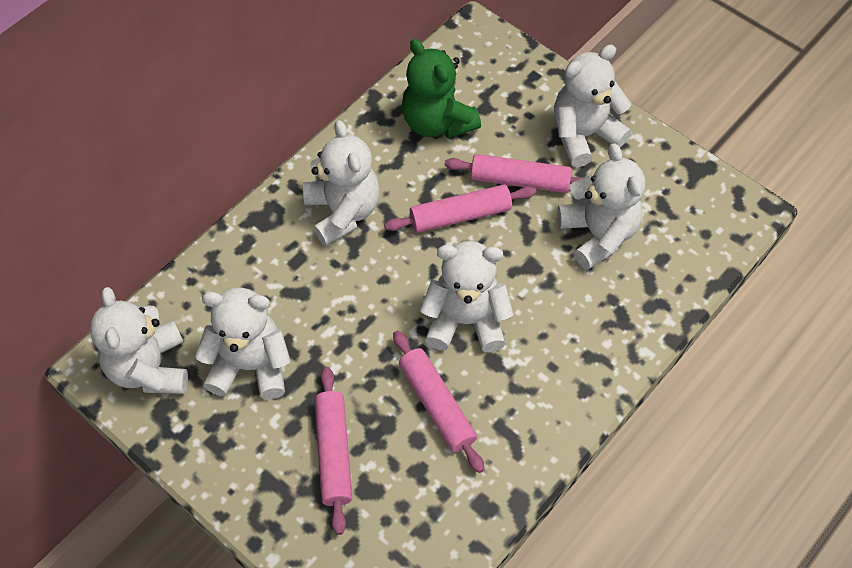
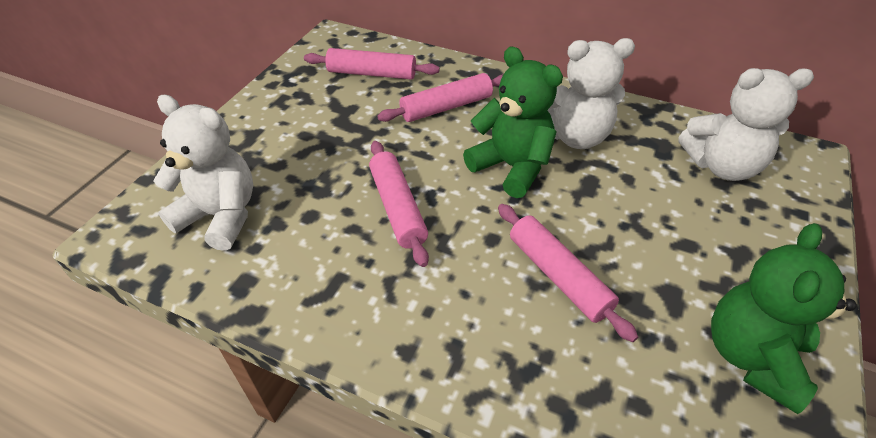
green teddy bear: [402,39,481,138] = 1 -> [463,47,563,198] [711,223,857,414] = 2
white teddy bear: [90,287,188,394] [195,287,291,399] [303,120,380,246] [420,241,514,352] [554,45,631,167] [557,143,645,270] = 6 -> [153,94,253,251] [547,38,635,149] [678,68,814,181] = 3

